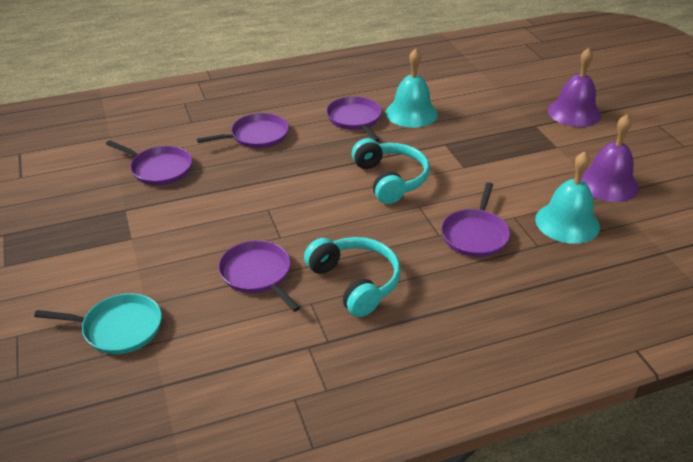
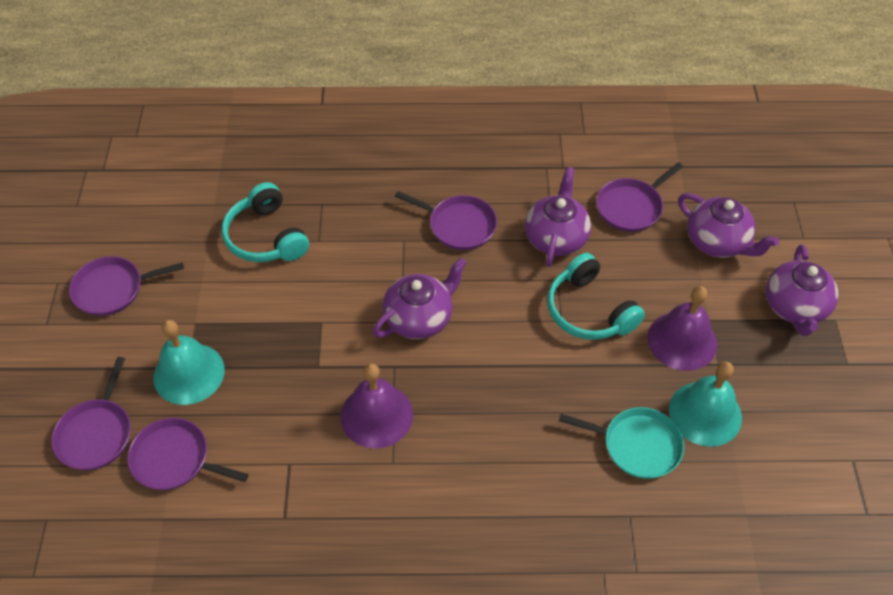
purple teapot: none = 0 -> [373,258,467,339] [525,167,591,267] [678,193,779,258] [766,244,838,336] = 4

